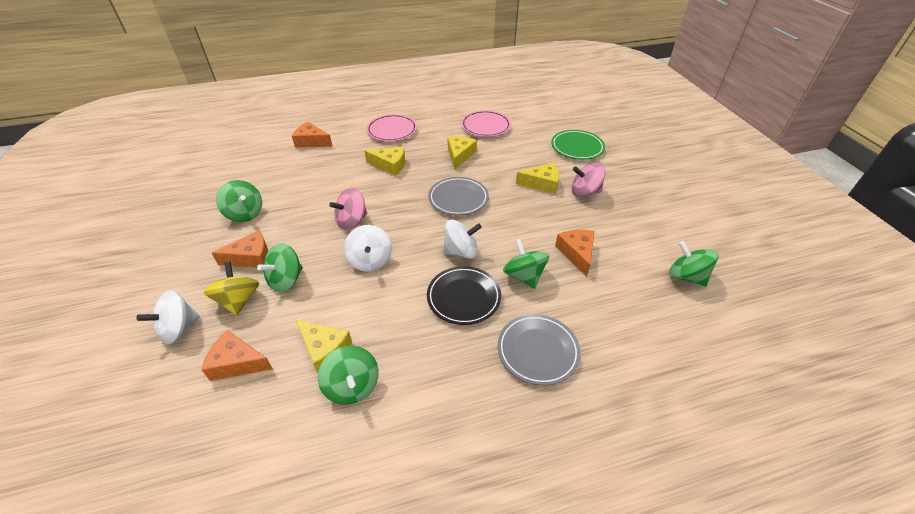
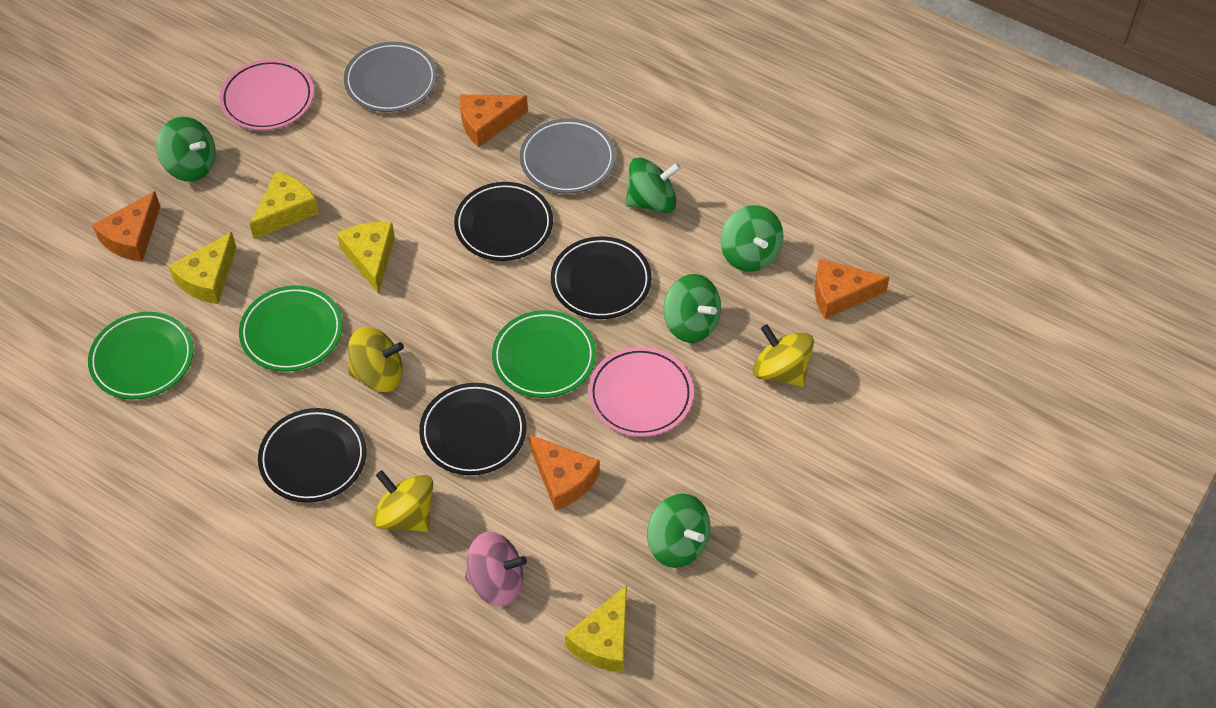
black plate: [427,266,501,325] = 1 -> [258,408,367,503] [419,383,527,475] [454,182,553,261] [551,236,652,319] = 4
green plate: [551,130,605,160] = 1 -> [88,312,193,400] [239,286,343,372] [492,310,596,398] = 3
pink spinning top: [329,188,368,230] [571,162,606,197] = 2 -> [465,532,527,606] = 1
white spinning top: [137,290,200,344] [344,225,392,272] [443,219,482,259] = 3 -> none = 0
yellow spinning top: [203,261,259,316] = 1 -> [348,327,404,392] [372,470,433,532] [753,324,814,387] = 3

